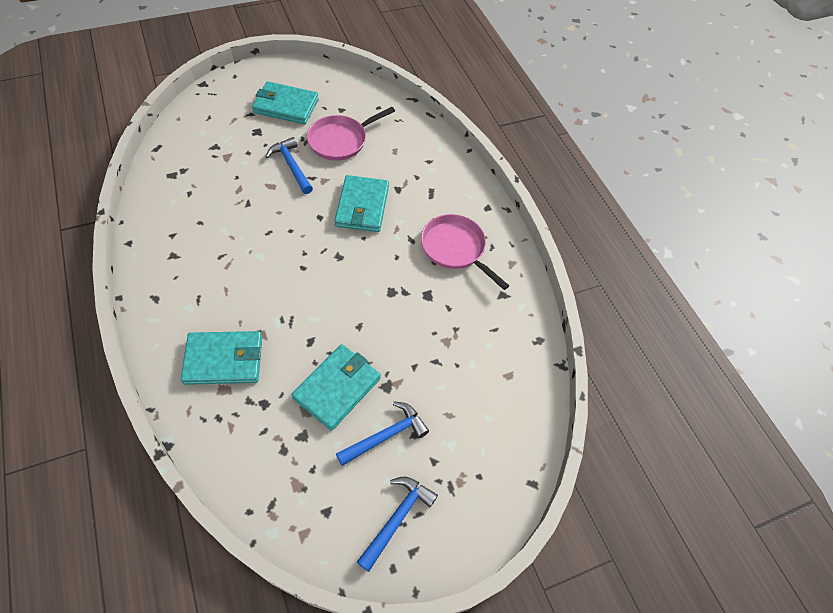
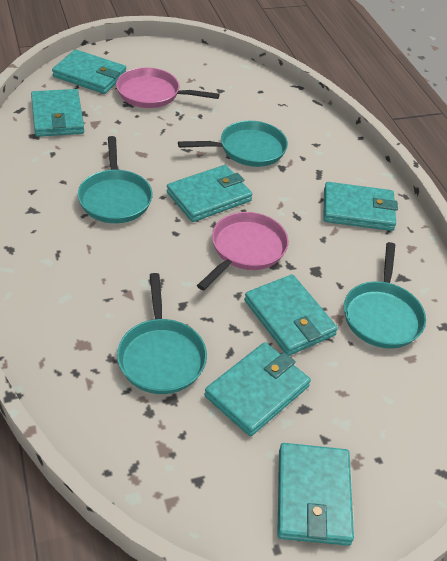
blue hammer: [266,137,313,194] [336,402,429,466] [357,477,438,572] = 3 -> none = 0
turquoise pan: none = 0 -> [78,136,153,223] [117,273,207,394] [178,121,288,167] [344,242,426,348] = 4
turquoise wallet: [181,331,262,385] [252,81,319,124] [291,344,381,431] [334,175,389,232] = 4 -> [31,89,84,137] [52,49,126,94] [167,165,252,222] [204,342,311,436] [244,274,338,356] [277,443,354,546] [323,182,398,231] = 7

